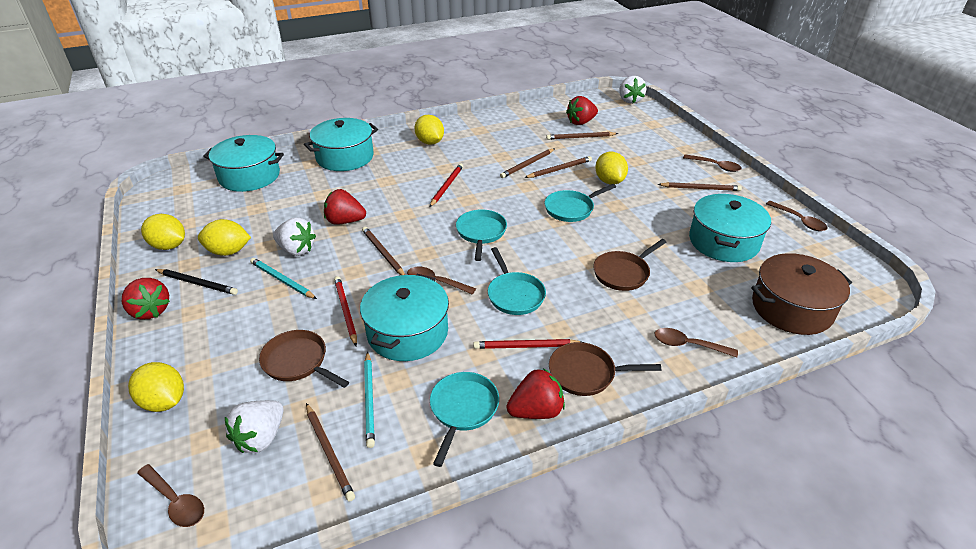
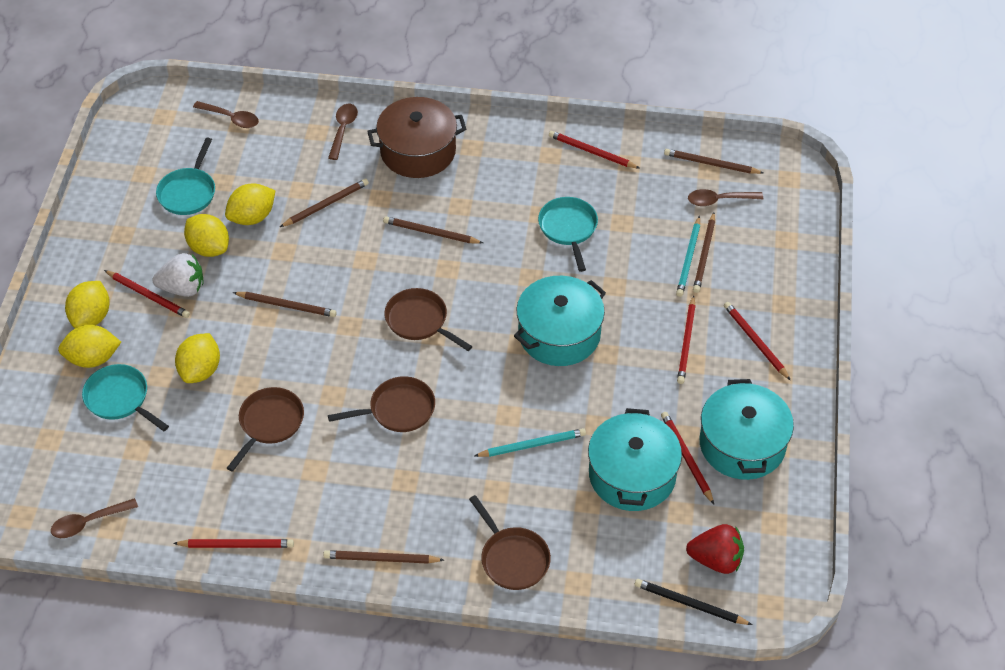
brown pan: [259,330,349,388] [549,342,661,396] [593,239,667,291] = 3 -> [227,387,304,472] [328,376,435,432] [384,288,473,351] [469,495,551,590] = 4
brown spoon: [137,464,204,527] [407,267,476,295] [654,328,738,357] [683,154,742,172] [766,201,828,231] = 5 -> [51,498,138,538] [193,101,259,128] [328,104,358,160] [688,189,763,206] = 4
red pencil: [334,276,357,346] [430,164,463,207] [473,339,584,349] = 3 -> [104,270,190,318] [173,539,294,548] [549,131,640,169] [661,412,714,504] [677,295,696,384] [724,302,790,380] = 6
red strawberry: [122,278,170,320] [324,189,366,225] [507,368,565,419] [566,96,598,125] = 4 -> [686,524,744,574] = 1
turquoise pan: [430,372,499,467] [456,209,507,261] [488,247,546,315] [545,184,616,222] = 4 -> [82,364,169,431] [156,138,215,215] [538,197,598,272] = 3
turquoise pot: [203,135,284,192] [304,118,378,171] [360,274,449,361] [689,194,771,262] = 4 -> [514,276,606,366] [588,408,682,511] [700,379,794,480] = 3
white strawberry: [225,400,284,453] [273,218,316,256] [619,76,646,104] = 3 -> [152,253,203,297] = 1

